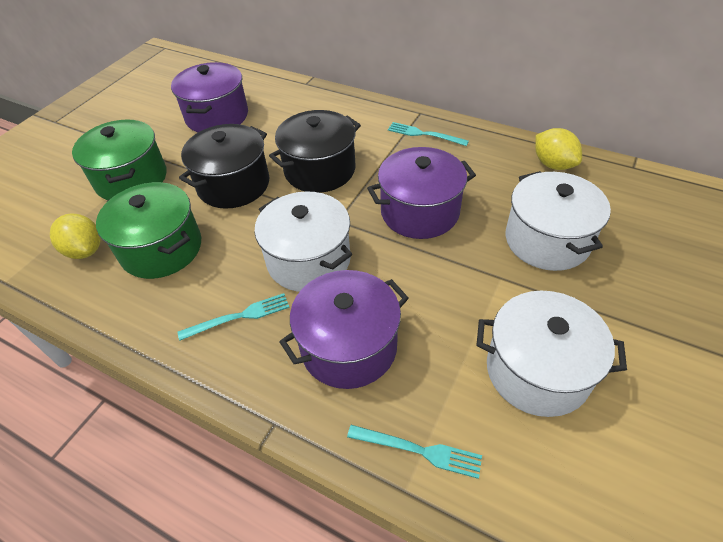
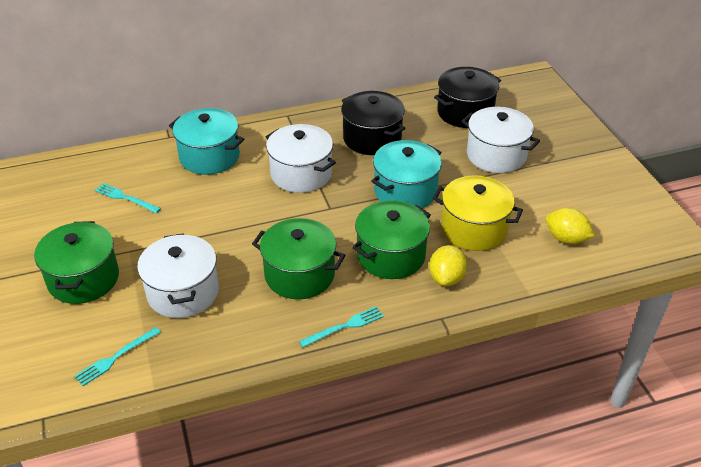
green pot: [72,119,167,200] [96,182,201,279] = 2 -> [34,221,119,304] [252,218,345,299] [352,200,431,279] = 3
purple pot: [171,62,248,132] [279,270,409,389] [367,147,476,239] = 3 -> none = 0
turquoise pot: none = 0 -> [169,108,244,175] [371,140,442,208] = 2
yellow pot: none = 0 -> [433,175,523,251] = 1

